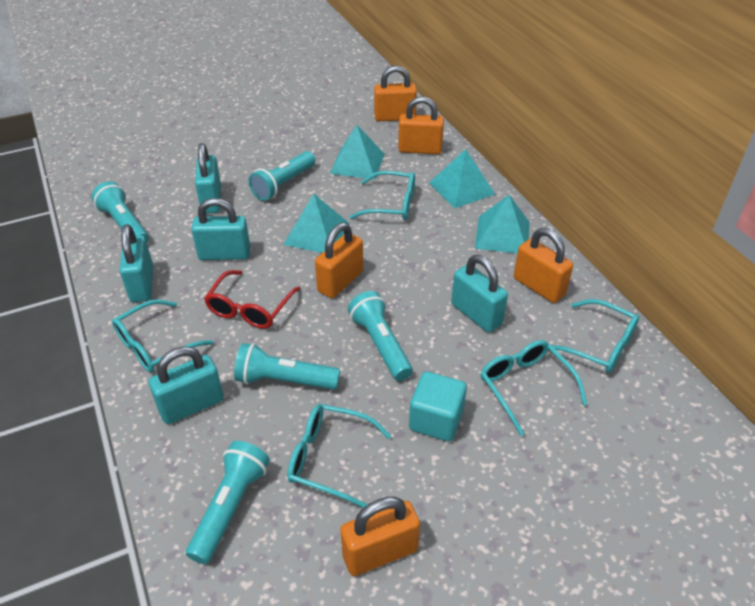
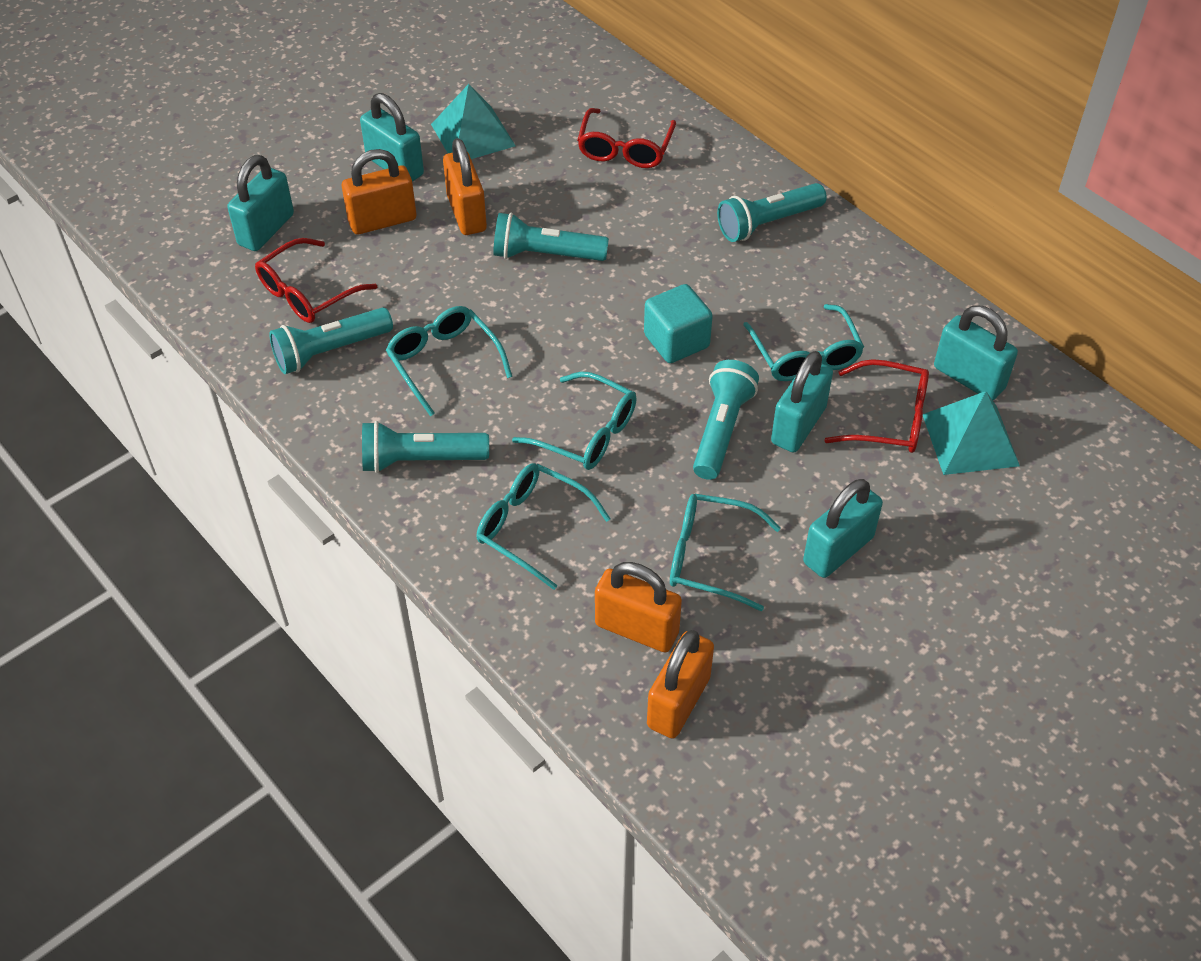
orange padlock: [315,222,363,298] [340,497,420,576] [374,66,417,121] [398,96,444,154] [514,228,573,303] = 5 -> [342,149,416,235] [443,138,487,235] [595,562,682,652] [647,630,714,739] = 4
red glasses: [204,270,301,329] = 1 -> [255,238,377,323] [577,108,676,168] [824,359,929,453] = 3
turquoise pyramid: [283,194,349,253] [330,125,385,180] [429,149,495,208] [475,195,529,254] = 4 -> [431,84,516,159] [923,391,1020,475] = 2

